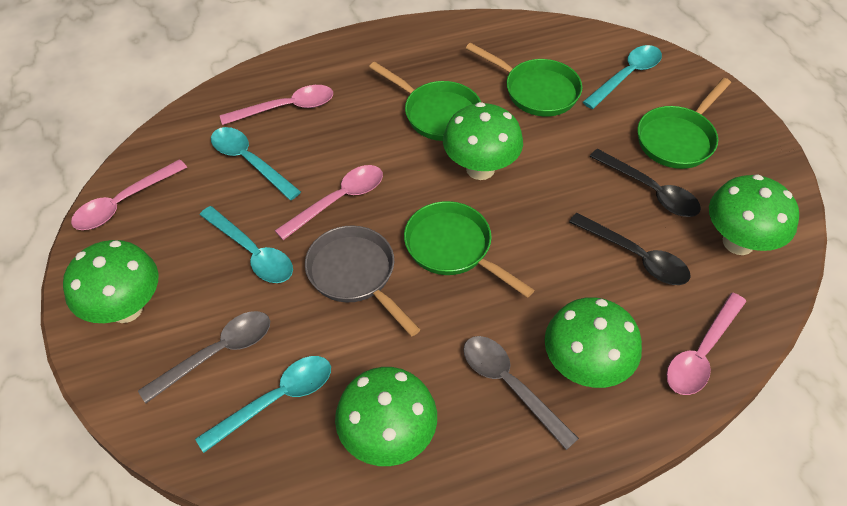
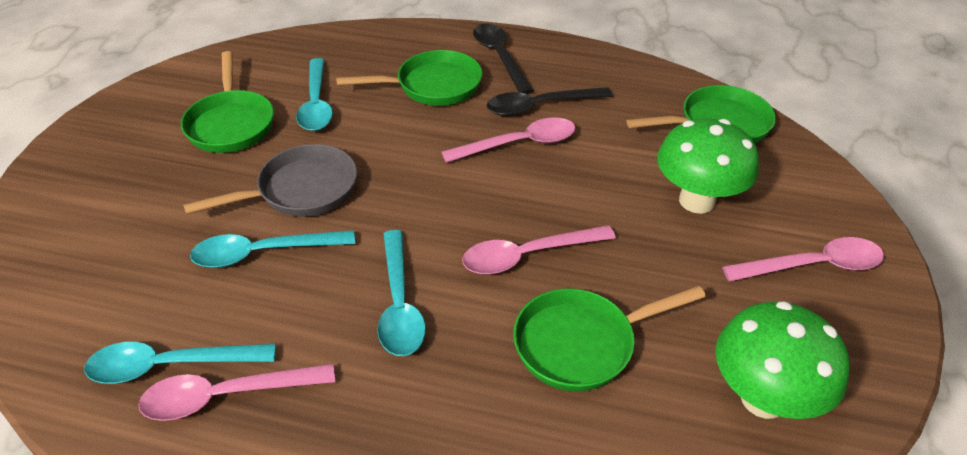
green mushroom: [63,240,158,323] [335,367,437,466] [443,102,523,180] [545,297,642,388] [709,174,799,255] = 5 -> [657,118,759,214] [716,301,850,419] = 2
grey spoon: [138,311,270,403] [463,336,579,450] = 2 -> none = 0

